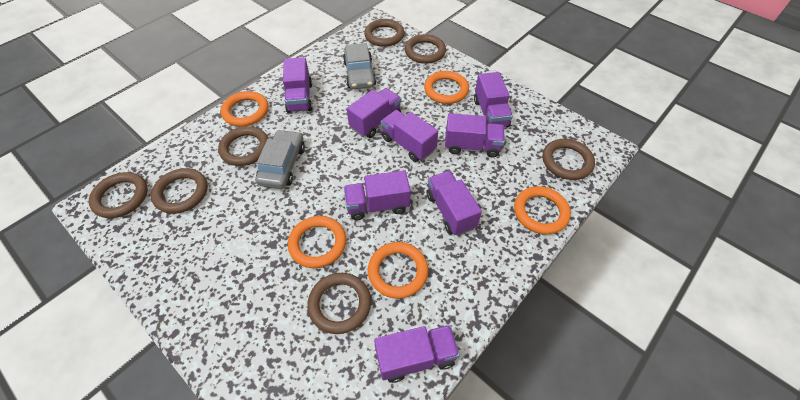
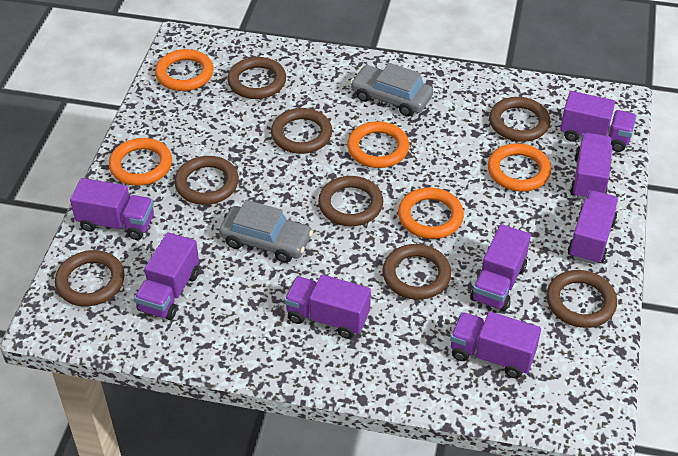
brown ring: [89,172,148,218] [151,168,208,214] [218,126,269,166] [307,273,371,334] [364,19,404,47] [405,34,446,64] [543,139,595,180] = 7 -> [55,250,125,306] [174,156,239,205] [227,57,286,99] [271,108,332,154] [318,176,383,226] [382,244,451,300] [489,97,550,142] [546,270,617,328] = 8

